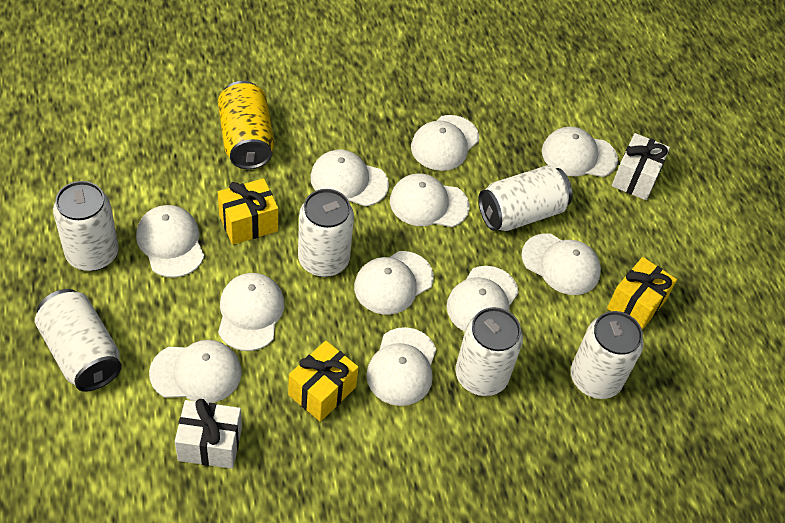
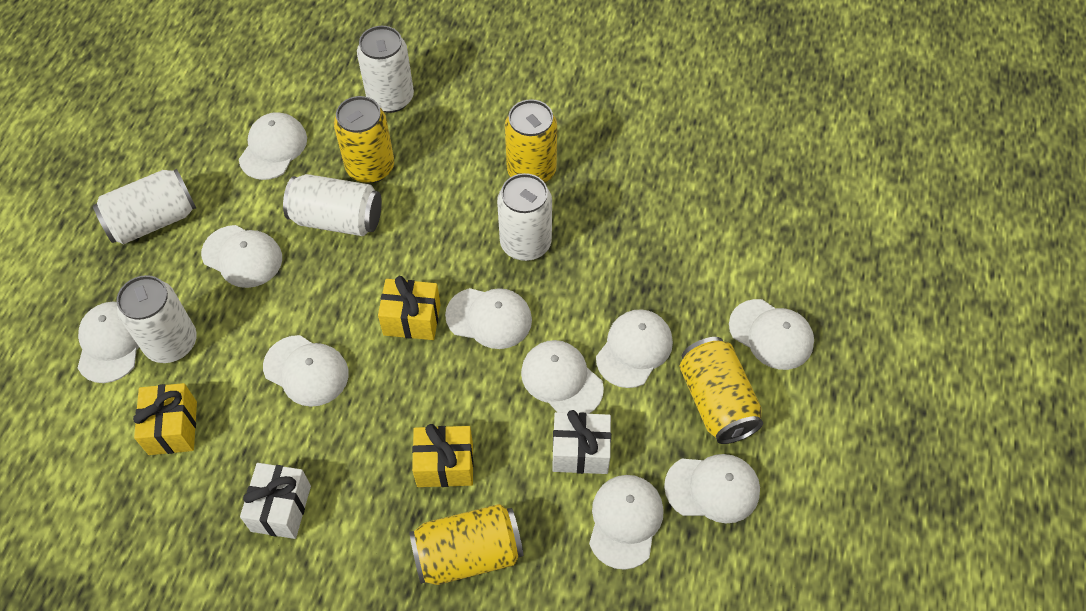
white can: [35,289,122,392] [53,181,119,271] [298,189,354,277] [455,307,523,396] [478,165,573,231] [571,311,643,399] = 6 -> [93,169,196,244] [117,275,197,363] [283,174,382,236] [357,26,414,113] [497,173,552,261] = 5
white cap: [136,205,204,278] [149,340,242,403] [218,273,285,351] [310,150,389,206] [354,251,434,315] [366,327,436,406] [390,173,470,227] [411,115,479,171] [447,266,519,332] [521,233,601,295] [542,127,618,177] = 11 -> [78,301,139,383] [201,225,282,288] [239,112,307,180] [263,335,349,407] [445,288,532,349] [521,340,604,414] [589,475,664,570] [596,309,673,388] [664,454,760,523] [729,299,814,370] = 10
yellow can: [218,81,274,169] = 1 -> [334,96,394,184] [409,504,523,585] [505,99,557,183] [679,337,763,444] = 4

